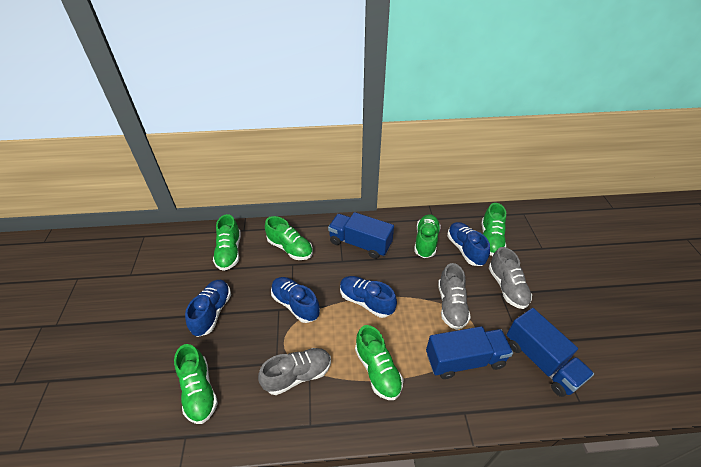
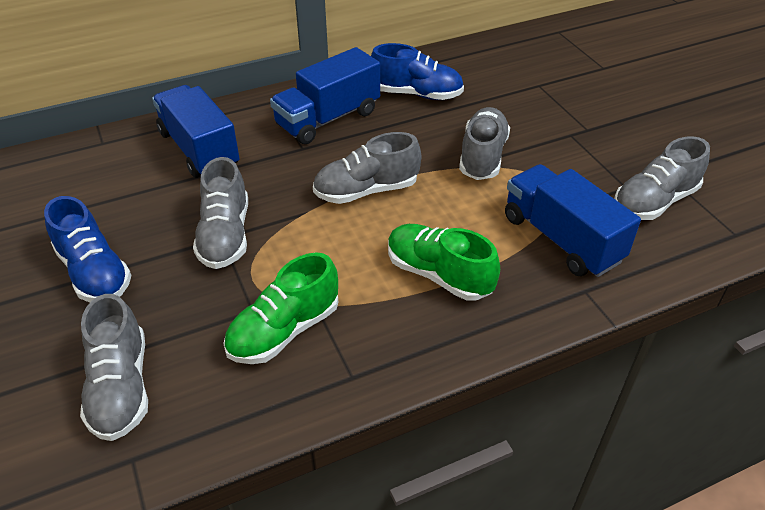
blue shoe: [185,280,231,337] [271,277,320,323] [340,276,397,318] [447,222,490,266] = 4 -> [44,196,132,302] [371,43,464,100] = 2
green shoe: [174,344,218,424] [213,214,241,271] [265,216,313,260] [355,325,403,400] [414,214,441,258] [482,203,506,256] = 6 -> [223,253,338,364] [388,224,500,301] = 2
grey shoe: [258,348,331,395] [438,263,471,330] [489,247,532,309] = 3 -> [80,294,148,441] [193,157,248,269] [313,132,421,204] [459,107,510,180] [614,136,710,220] = 5

